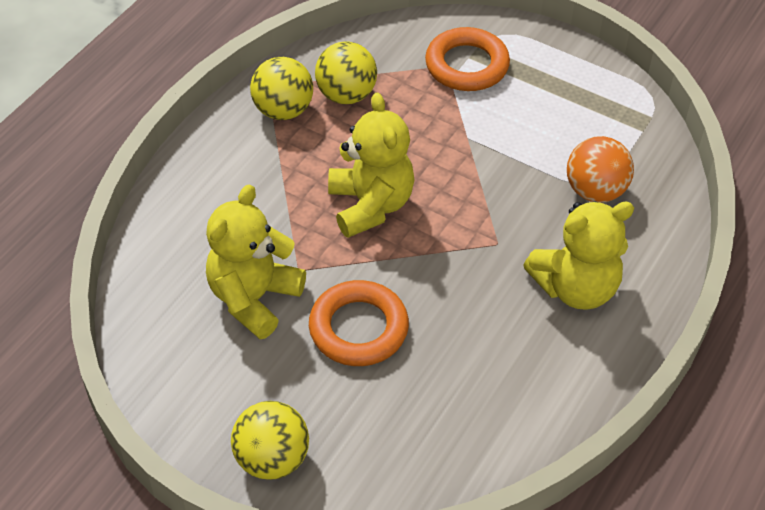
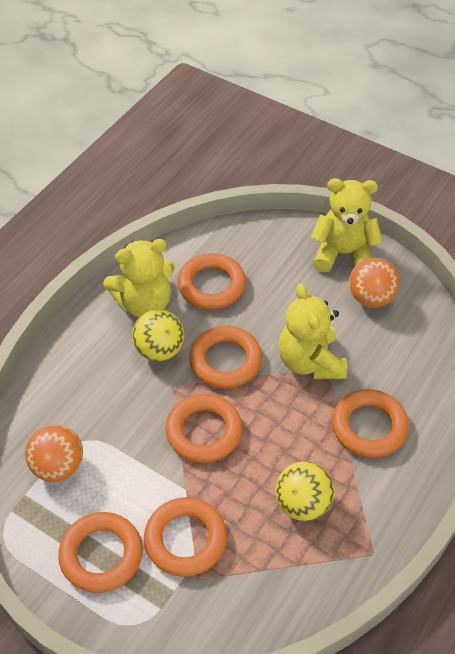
orange ball: [567,136,634,202] = 1 -> [25,424,83,482] [349,257,400,308] = 2
orange ring: [309,280,409,366] [425,27,510,91] = 2 -> [58,512,143,593] [144,497,227,577] [165,394,242,463] [177,253,246,309] [189,326,262,388] [332,389,409,458] = 6
yellow ball: [231,401,309,480] [250,57,313,120] [315,42,377,104] = 3 -> [132,309,184,361] [275,461,334,521] = 2

